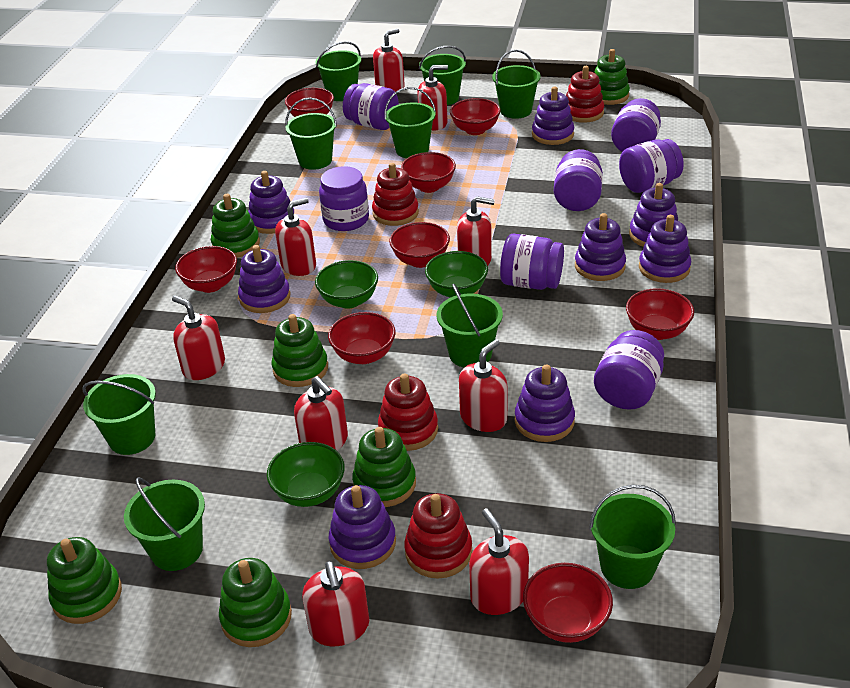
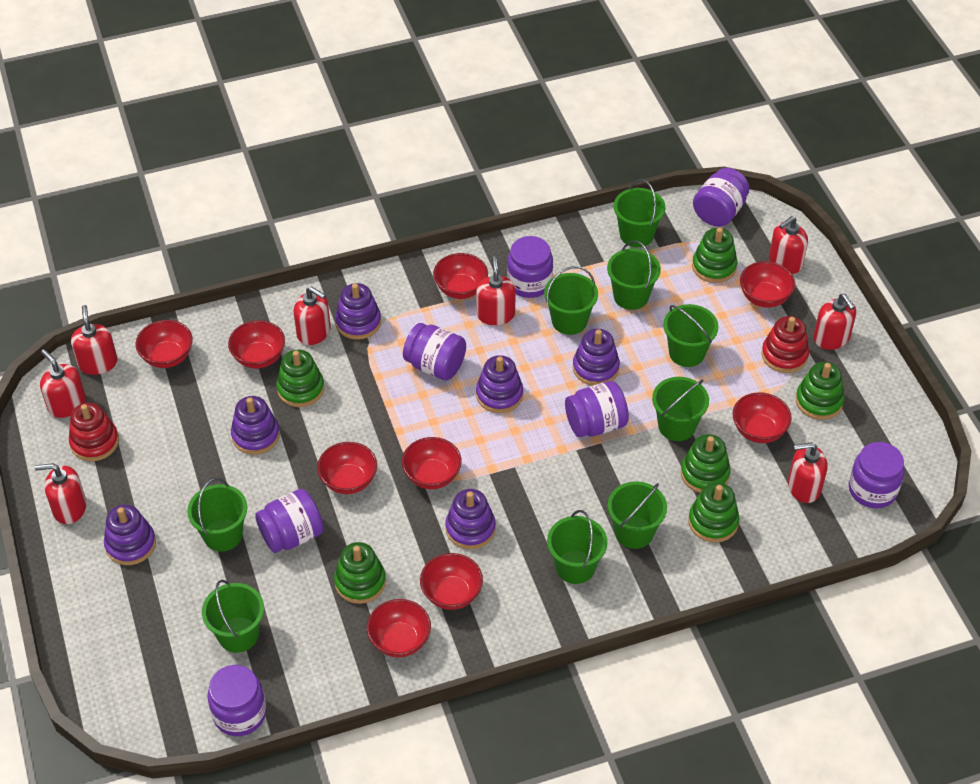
green bowl: [267,442,345,507] [315,260,378,309] [425,251,488,298] = 3 -> none = 0
purple stacking toy: [238,245,290,313] [248,171,294,234] [329,485,396,569] [515,364,575,442] [532,87,574,145] [575,213,626,281] [629,183,678,247] [639,215,691,283] = 8 -> [104,504,156,565] [231,396,280,455] [335,283,381,340] [445,489,496,549] [476,355,523,413] [573,329,620,386] = 6
red bowl: [175,246,237,293] [285,88,334,117] [328,312,396,364] [389,222,450,268] [401,152,456,193] [450,98,501,135] [523,563,613,643] [626,288,694,340] = 8 -> [135,320,193,368] [228,320,285,369] [317,442,377,494] [367,599,431,657] [402,437,462,489] [420,553,483,610] [433,253,488,299] [733,392,792,443] [740,261,795,308] = 9
red soap dispenser: [172,296,225,380] [275,198,316,276] [294,376,348,451] [302,561,369,646] [373,29,405,92] [417,65,448,130] [457,196,495,266] [459,339,508,432] [469,508,529,615] = 9 -> [35,463,87,524] [40,349,86,418] [71,305,117,375] [294,287,331,345] [476,256,516,325] [769,216,808,274] [788,442,828,503] [813,294,856,350] = 8
red stacking toy: [372,163,419,226] [378,373,438,451] [404,493,472,579] [566,66,604,123] = 4 -> [69,403,119,461] [761,316,809,373] = 2

